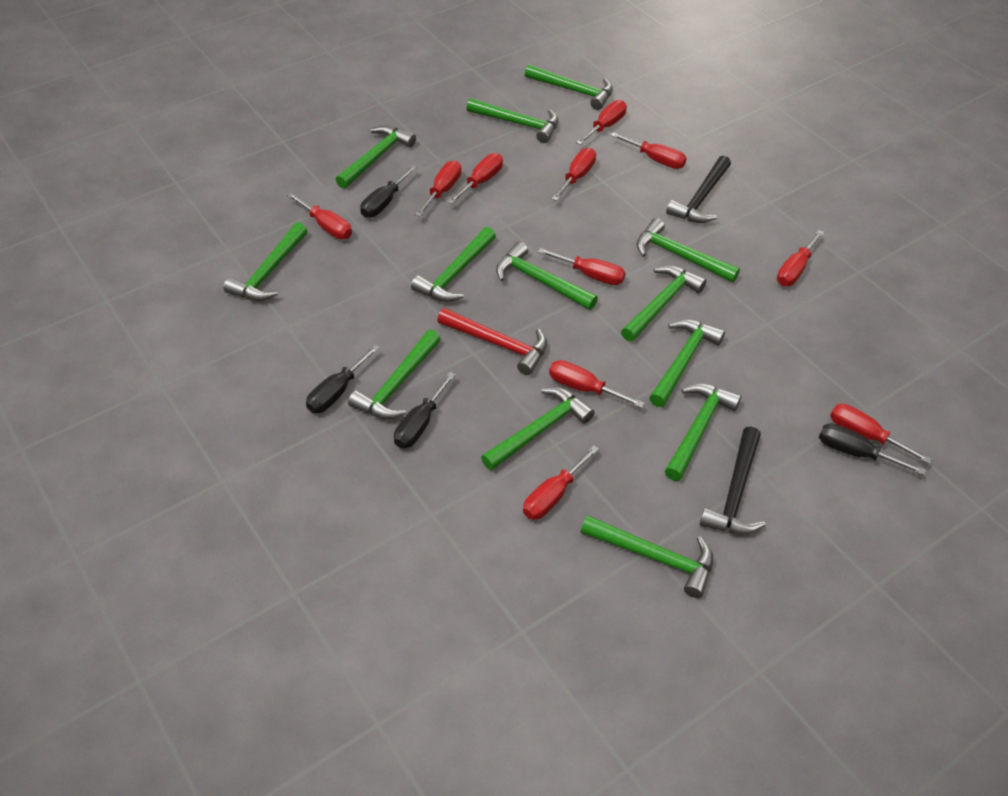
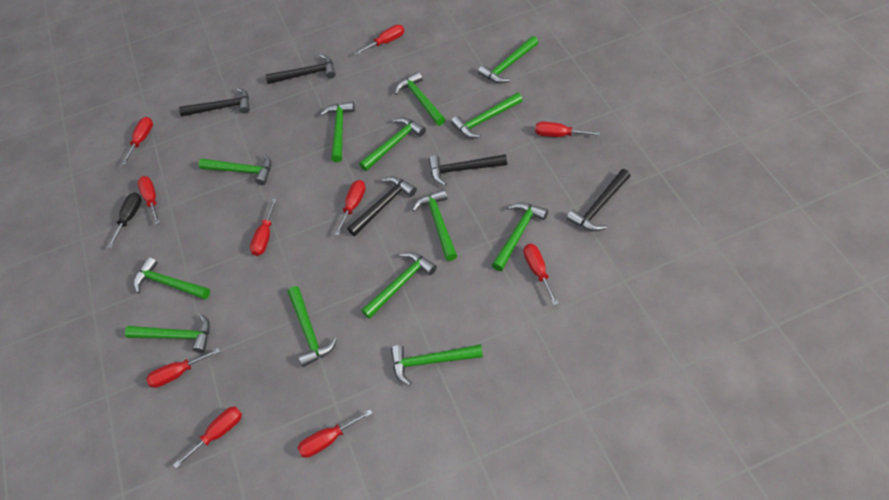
black hammer: [666,156,731,223] [700,427,765,535] = 2 -> [179,88,250,116] [266,54,336,84] [347,176,417,236] [429,154,507,186] [567,169,630,231] = 5
black screwdriver: [306,344,380,413] [360,165,417,218] [394,372,455,448] [819,423,926,475] = 4 -> [107,192,142,248] = 1
red hammer: [437,308,547,375] = 1 -> none = 0
red screwdriver: [287,193,352,239] [415,161,461,217] [448,153,503,204] [523,445,599,520] [538,248,626,285] [549,360,644,408] [552,148,596,201] [576,100,627,145] [610,132,687,169] [777,230,824,286] [830,404,932,464] = 11 -> [121,117,153,165] [138,176,160,225] [146,348,220,388] [173,406,242,469] [250,199,277,256] [298,409,373,458] [334,180,366,236] [355,25,404,55] [524,244,559,306] [535,122,600,137] = 10

